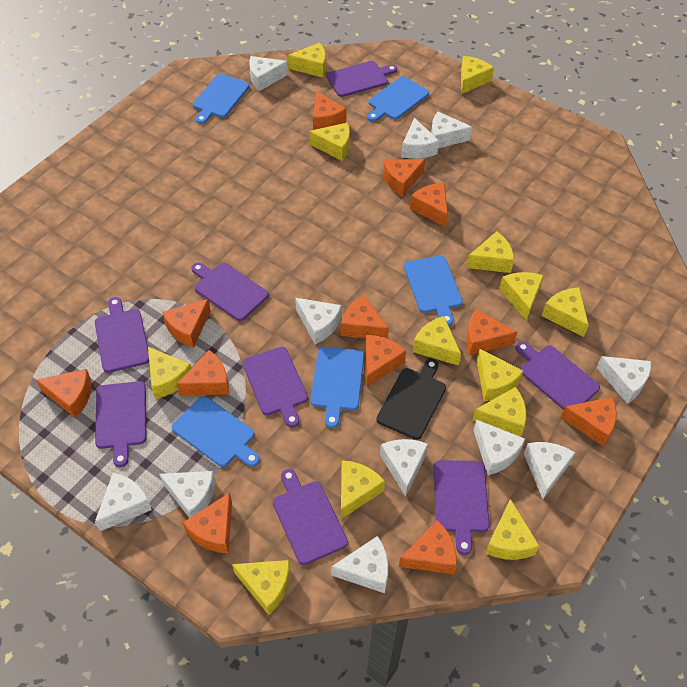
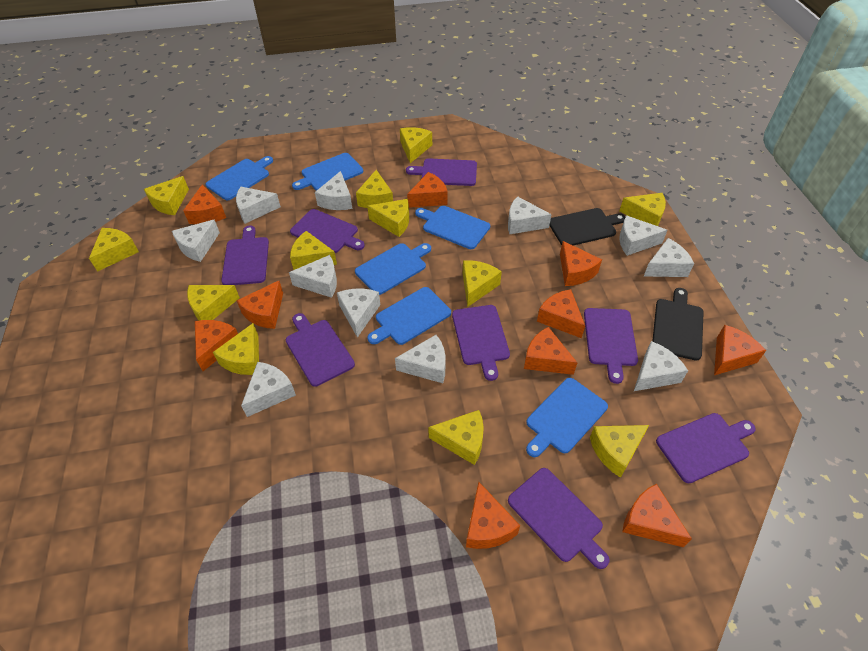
black cutting board: [376,359,446,440] = 1 -> [549,208,626,246] [652,288,704,361] = 2
blue cutting board: [172,396,260,467] [193,74,250,124] [310,347,364,428] [367,76,429,122] [404,256,463,326] = 5 -> [206,156,273,200] [292,153,363,191] [355,243,431,295] [367,287,451,345] [415,206,490,249] [526,378,608,457] = 6
orange cheese: [36,369,92,418] [162,299,211,348] [177,350,229,395] [183,493,232,553] [313,91,347,130] [341,295,389,339] [365,335,406,387] [383,159,425,197] [399,520,457,574] [410,183,448,227] [466,309,517,355] [560,397,617,447] = 12 -> [183,184,226,224] [195,320,238,371] [236,281,283,329] [407,172,448,208] [466,482,520,549] [524,327,577,375] [537,289,585,338] [560,241,602,286] [622,484,692,548] [714,325,766,375] = 10
yellow cheese: [148,347,191,399] [232,560,290,615] [288,42,326,78] [309,123,350,161] [341,461,385,519] [413,316,461,366] [461,56,494,94] [466,231,514,273] [472,387,526,437] [477,349,523,401] [485,499,539,560] [499,272,544,321] [542,287,589,337] = 13 -> [89,228,139,272] [144,176,189,215] [187,285,240,321] [213,323,259,375] [290,231,337,270] [356,170,393,208] [367,199,409,237] [400,127,432,163] [428,410,484,465] [463,260,502,307] [590,425,649,478] [620,193,666,226] = 12

